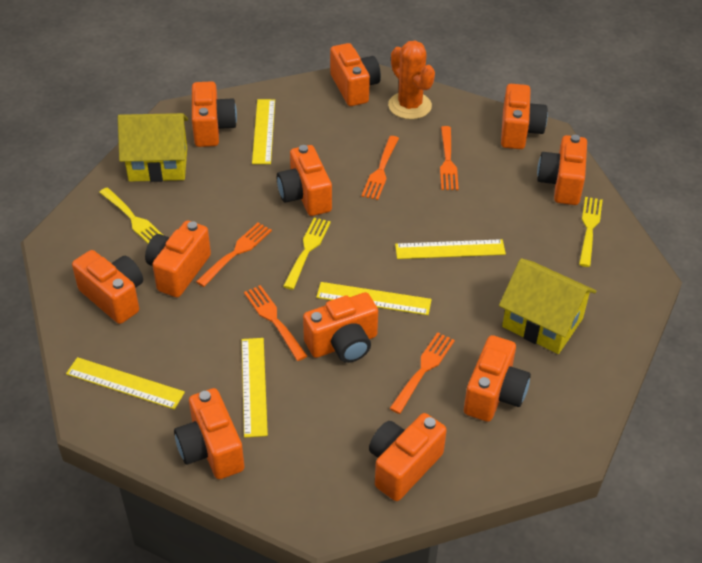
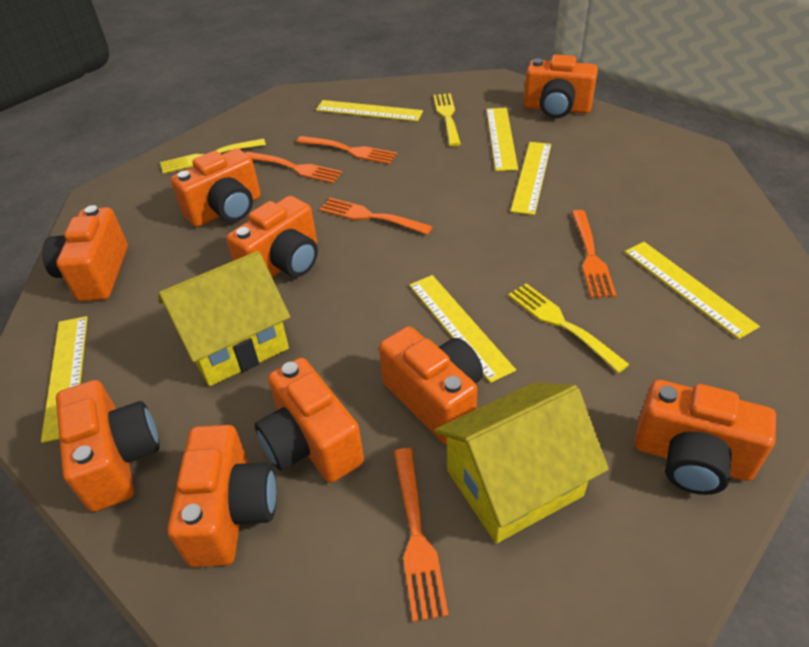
orange cactus: [388,40,435,119] = 1 -> none = 0
orange camera: [72,250,143,324] [145,221,211,297] [174,388,244,479] [192,81,237,147] [277,145,332,216] [303,292,378,363] [330,43,381,106] [369,413,447,501] [464,335,531,422] [501,84,548,149] [537,135,587,205] = 11 -> [42,205,128,301] [56,380,160,512] [167,425,277,567] [171,148,261,227] [227,196,318,277] [255,358,364,483] [379,326,483,444] [524,54,598,118] [635,380,776,495] = 9
yellow ruler: [66,357,185,410] [242,338,268,438] [252,99,275,164] [316,282,432,315] [395,239,506,259] = 5 -> [41,316,88,443] [316,100,423,121] [409,275,516,383] [486,108,518,171] [511,142,551,215] [625,242,760,339] = 6

